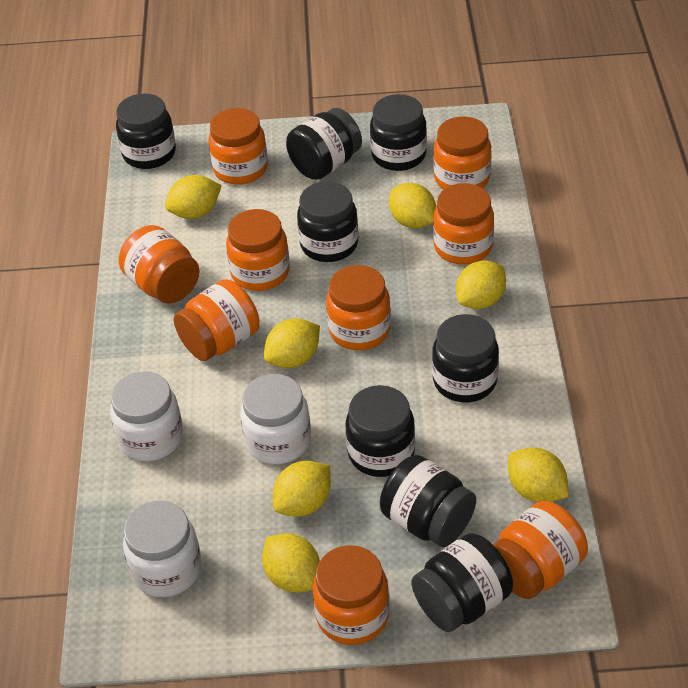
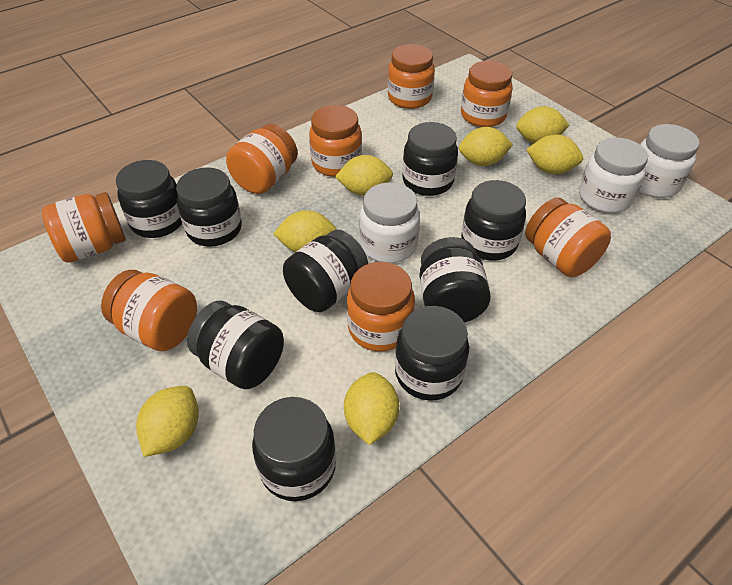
black jar: [116,93,176,169] [286,108,362,180] [297,181,358,262] [346,385,415,477] [370,94,427,171] [380,455,476,547] [411,533,513,632] [432,314,499,402] = 8 -> [116,160,182,238] [176,167,242,246] [187,301,284,389] [252,397,336,501] [283,230,368,312] [395,306,469,401] [402,122,458,196] [419,237,491,323] [461,180,526,261] = 9
orange jar: [119,225,199,304] [174,279,259,361] [208,108,268,185] [226,209,290,291] [312,545,390,645] [326,265,391,350] [433,116,492,189] [433,183,494,265] [493,501,588,599] = 9 -> [42,192,126,263] [101,270,197,351] [226,124,297,194] [309,105,362,177] [347,262,415,351] [388,44,435,109] [461,61,513,127] [525,198,611,277] = 8

